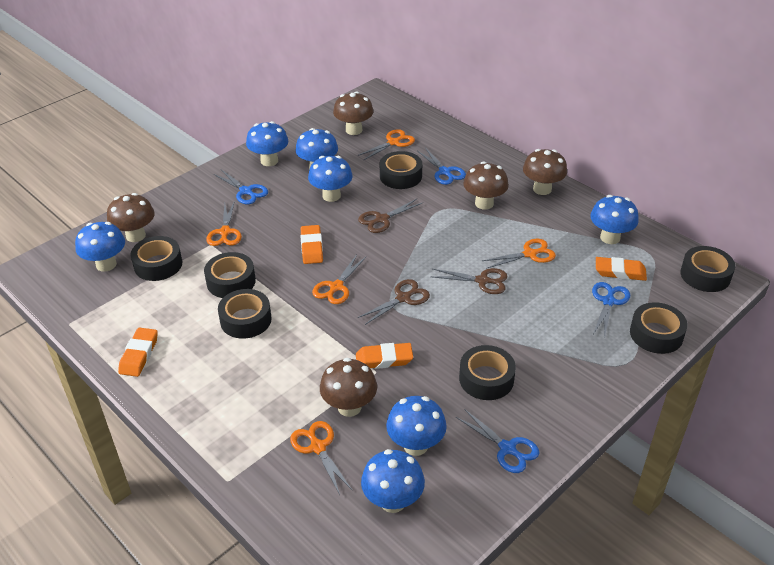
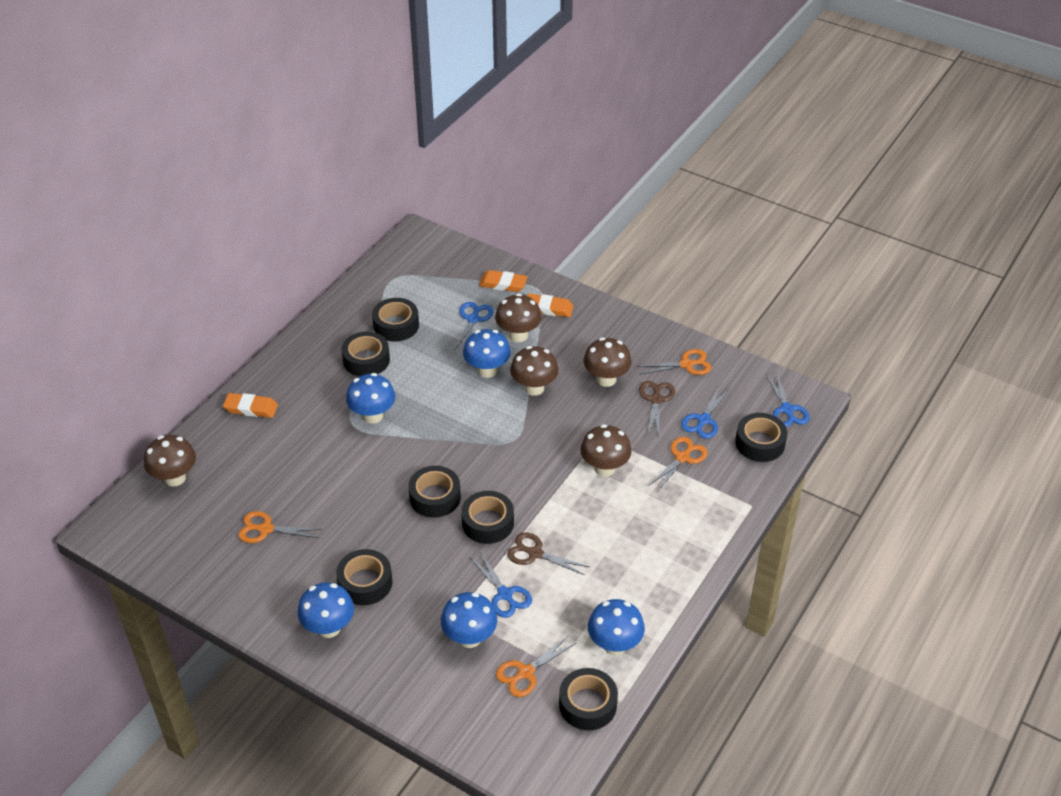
blue mushroom: [75,222,125,272] [246,121,288,166] [295,128,338,170] [308,156,353,202] [361,449,425,513] [386,396,447,456] [590,195,639,244] = 7 -> [298,582,354,638] [346,373,395,424] [441,592,497,648] [463,329,511,378] [588,599,645,655] = 5
brown scissors: [358,199,422,233] [358,279,430,325] [430,268,507,294] = 3 -> [507,533,590,576] [639,381,675,435] = 2
orange eraser: [118,328,158,377] [300,225,323,264] [356,343,413,369] [596,257,647,281] = 4 -> [223,393,278,418] [479,270,528,292] [527,294,574,317] = 3
orange scissors: [206,201,242,246] [290,421,353,495] [312,255,366,304] [357,129,415,161] [482,239,556,269] = 5 -> [238,511,322,543] [496,636,576,697] [638,349,711,375] [648,437,708,492] = 4

